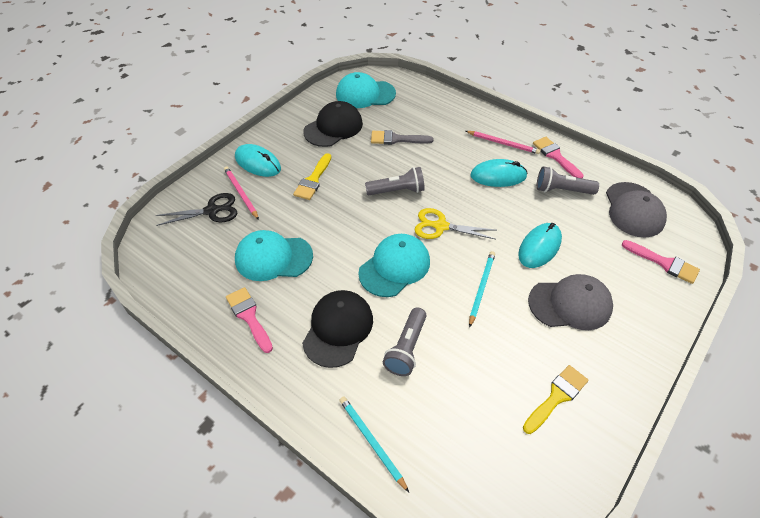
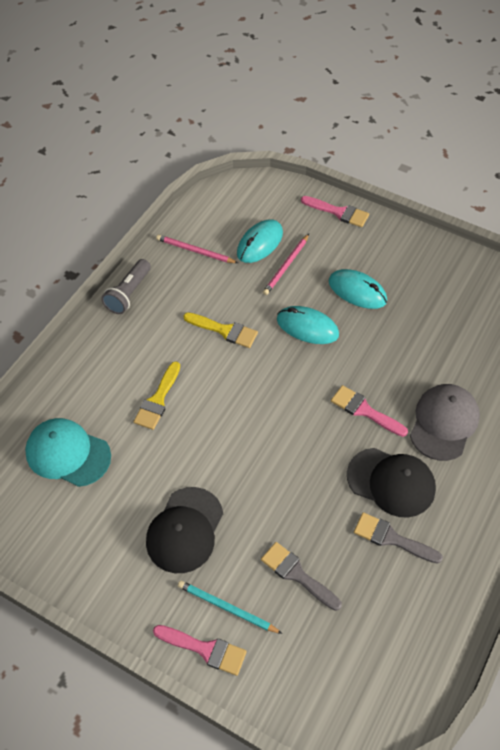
black scissors: [156,193,237,226] = 1 -> none = 0
grey brush: [371,130,433,145] = 1 -> [261,542,342,611] [354,512,443,564] = 2
grey cap: [528,274,613,330] [606,182,667,237] = 2 -> [410,384,480,461] = 1
grey flashlight: [365,167,425,195] [383,308,427,376] [537,166,599,195] = 3 -> [102,259,151,314] = 1
turquoise cap: [235,230,313,281] [336,72,396,108] [358,234,430,297] = 3 -> [25,418,111,487] = 1
turquoise pencil: [339,397,409,492] [469,251,495,328] = 2 -> [178,580,283,634] = 1
yellow scissors: [415,208,495,239] = 1 -> none = 0

